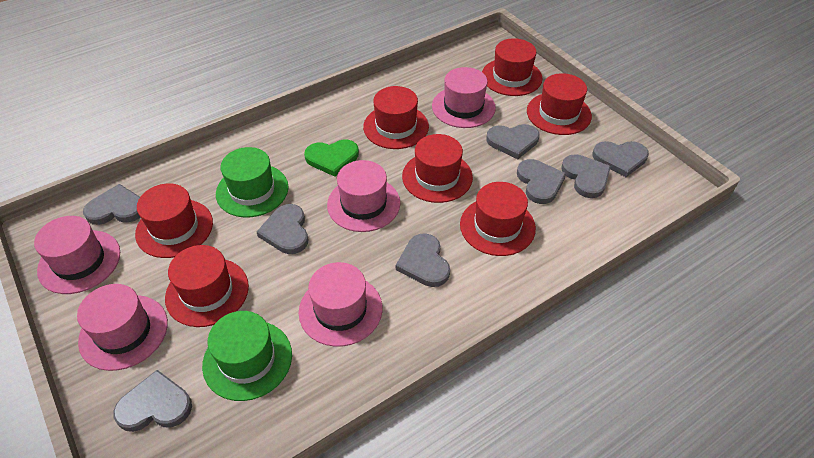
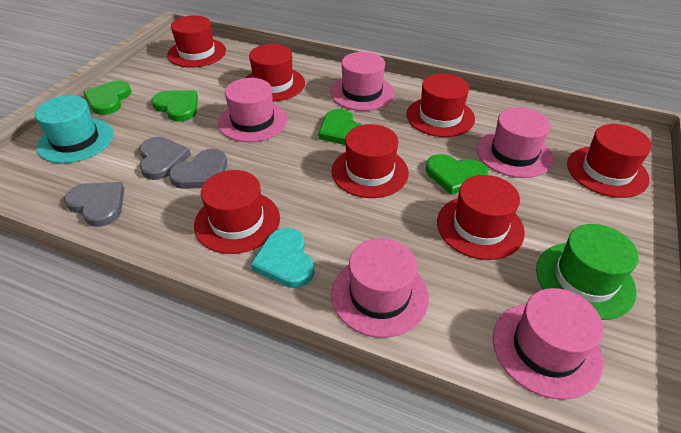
green hat: [202,311,292,401] [216,147,289,217] = 2 -> [536,224,639,320] = 1
green heart: [304,139,359,177] = 1 -> [83,80,132,115] [151,91,198,122] [318,109,362,145] [426,154,488,195] = 4
grey heart: [83,184,140,225] [113,370,192,432] [257,204,309,254] [396,233,450,287] [486,124,539,159] [517,159,566,204] [561,154,611,198] [593,141,649,177] = 8 -> [64,182,125,227] [139,137,191,180] [169,149,227,189] = 3
turquoise hat: none = 0 -> [35,95,113,163] = 1
turquoise heart: none = 0 -> [250,228,315,288] = 1

